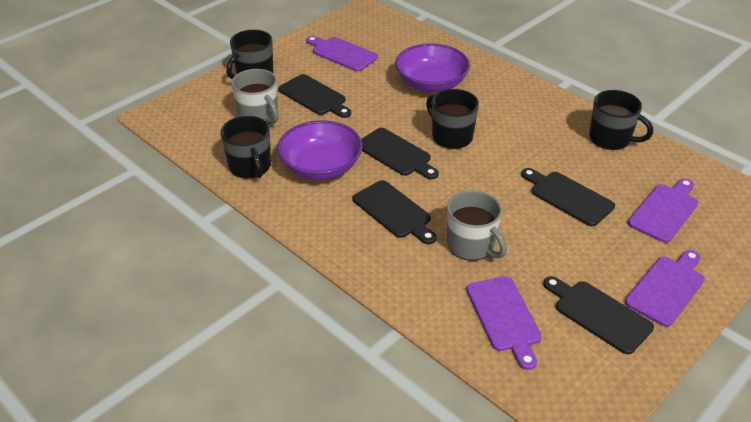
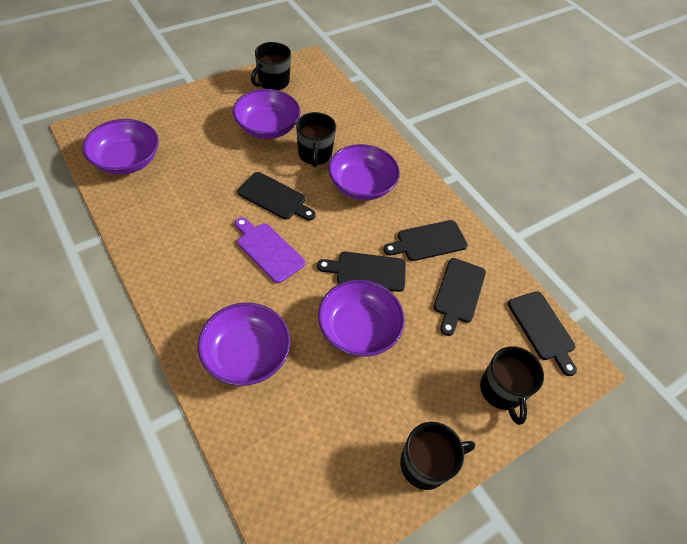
grey mug: [231,69,279,125] [447,190,507,261] = 2 -> none = 0
purple bowl: [277,120,362,180] [395,44,470,92] = 2 -> [82,119,159,175] [198,302,290,386] [233,89,300,139] [318,280,405,357] [328,144,400,200] = 5
purple cutting board: [306,36,378,71] [466,276,542,370] [625,250,705,327] [628,178,698,243] = 4 -> [235,217,305,283] = 1

